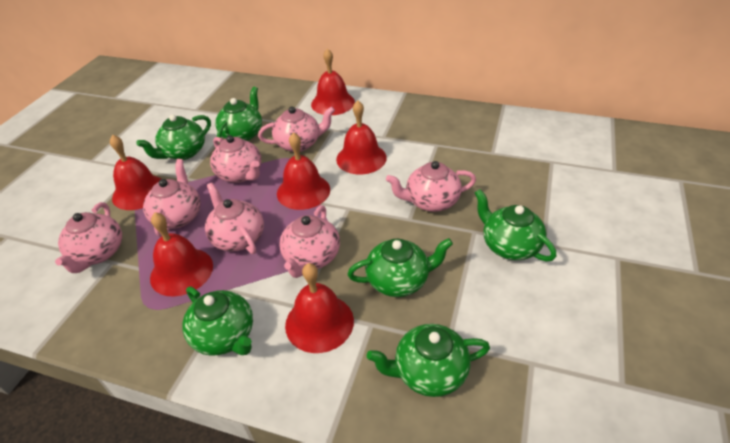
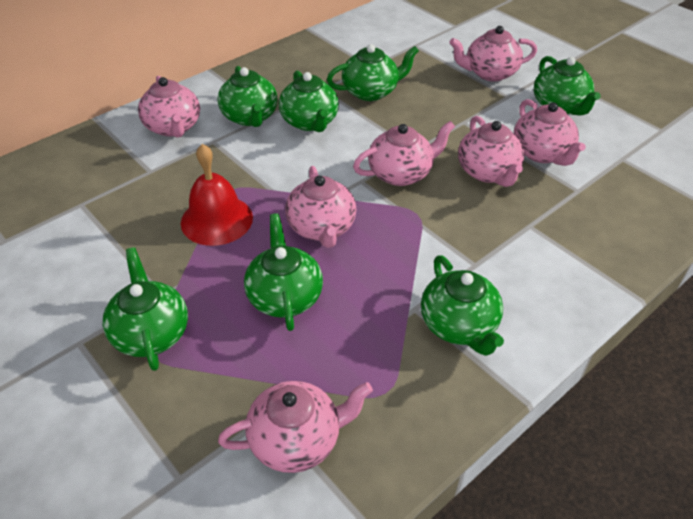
green teapot: [136,115,211,160] [182,287,253,356] [215,87,262,143] [348,238,453,297] [367,324,490,397] [475,189,556,261] = 6 -> [103,247,188,371] [217,66,278,127] [244,213,323,331] [279,71,339,132] [327,44,419,101] [421,255,504,356] [534,56,601,115] = 7
red bell: [110,134,161,210] [150,212,213,297] [277,132,330,210] [285,263,354,353] [311,48,355,115] [336,100,387,174] = 6 -> [181,144,253,246] = 1

